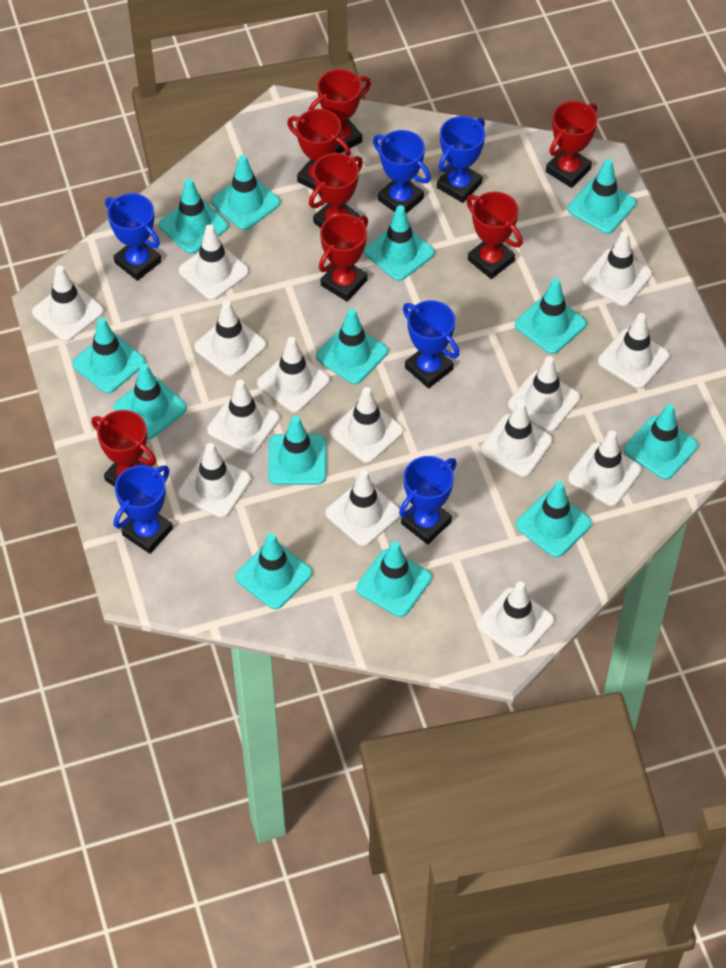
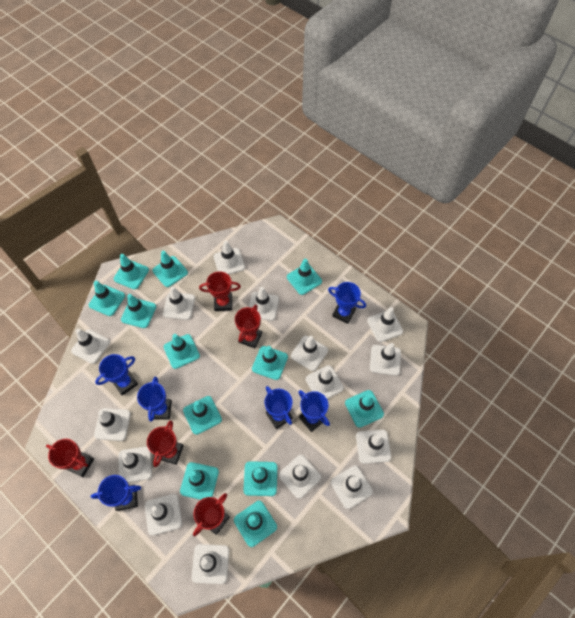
red trophy: [92,410,156,487] [287,109,351,190] [308,69,371,153] [309,153,363,228] [319,214,368,302] [466,192,523,279] [546,101,598,188] = 7 -> [46,439,94,477] [147,420,184,467] [193,493,230,536] [199,271,241,311] [235,305,262,348] = 5
turquoise traffic cone: [72,318,145,394] [113,363,187,439] [159,178,228,254] [211,155,280,230] [235,533,312,609] [268,416,326,485] [316,308,388,384] [356,541,432,617] [364,205,434,281] [515,278,586,354] [516,481,592,558] [568,159,636,234] [624,404,698,480] = 13 -> [89,281,125,316] [114,254,149,290] [121,294,156,328] [152,251,188,287] [164,334,200,369] [180,462,219,500] [183,396,222,435] [234,501,277,547] [243,461,277,496] [252,346,288,380] [287,259,322,295] [345,390,384,428] = 12
white traffic cone: [32,266,104,341] [178,443,251,518] [179,224,249,300] [194,300,266,376] [207,379,280,455] [257,337,330,413] [326,470,401,546] [330,387,404,463] [477,581,554,658] [480,401,553,477] [508,356,580,432] [568,430,642,506] [583,231,652,306] [598,313,670,389] = 14 -> [71,329,110,364] [94,408,131,441] [118,446,152,482] [145,494,182,535] [163,286,195,320] [192,544,229,584] [213,241,245,275] [249,287,279,321] [279,455,321,499] [291,336,328,371] [306,365,344,399] [331,466,373,509] [356,429,391,464] [367,307,403,342] [370,343,401,376] = 15

